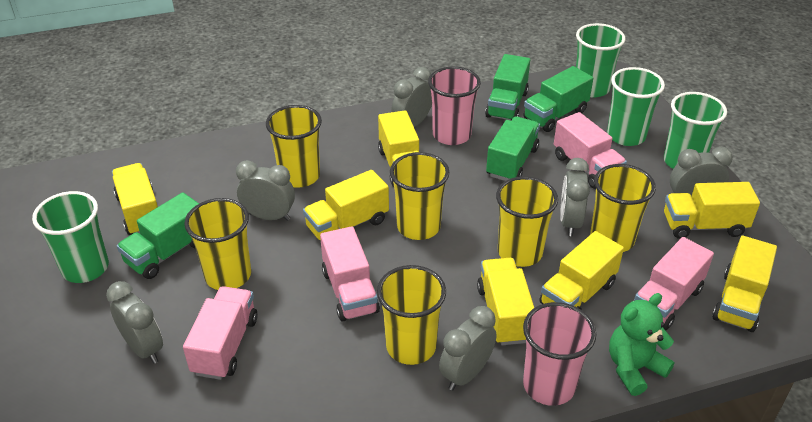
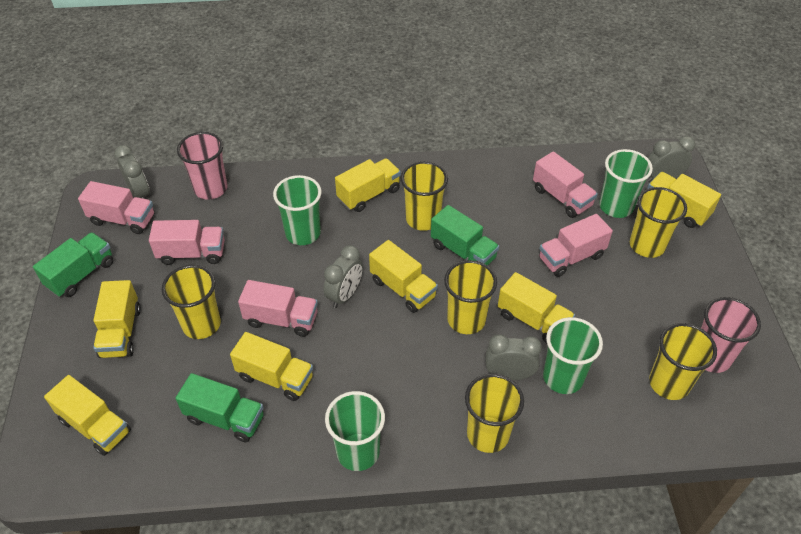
green teddy bear: [609,293,675,396] = 1 -> none = 0
green truck: [117,192,199,279] [485,54,530,120] [486,116,540,181] [523,66,593,132] = 4 -> [33,232,113,297] [175,373,264,442] [431,205,499,266] = 3
grey clock: [106,281,163,364] [236,160,295,221] [391,67,432,127] [439,306,496,391] [560,158,590,236] [670,147,733,196] = 6 -> [114,145,150,199] [323,245,363,308] [486,334,542,380] [647,136,695,182] = 4
pink truck: [183,286,257,380] [320,226,380,322] [554,112,627,189] [633,237,714,330] = 4 -> [78,181,154,234] [149,220,225,265] [238,280,318,337] [533,151,598,218] [539,214,613,277] = 5

